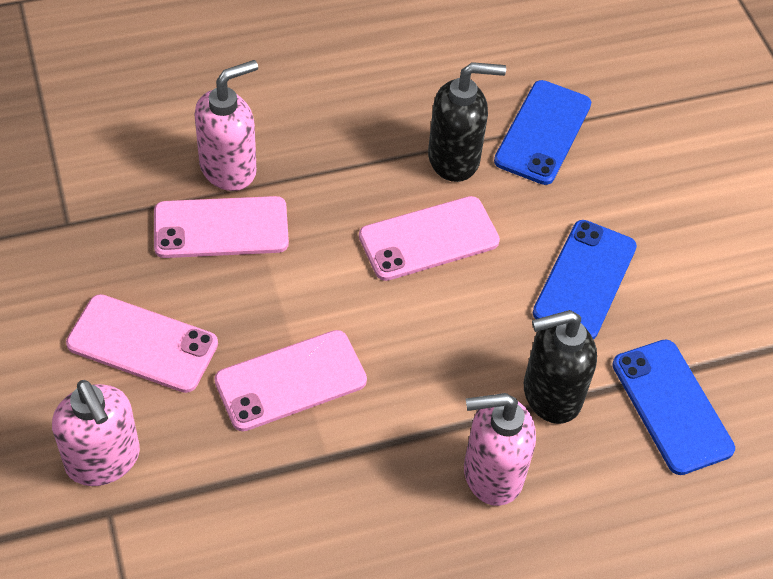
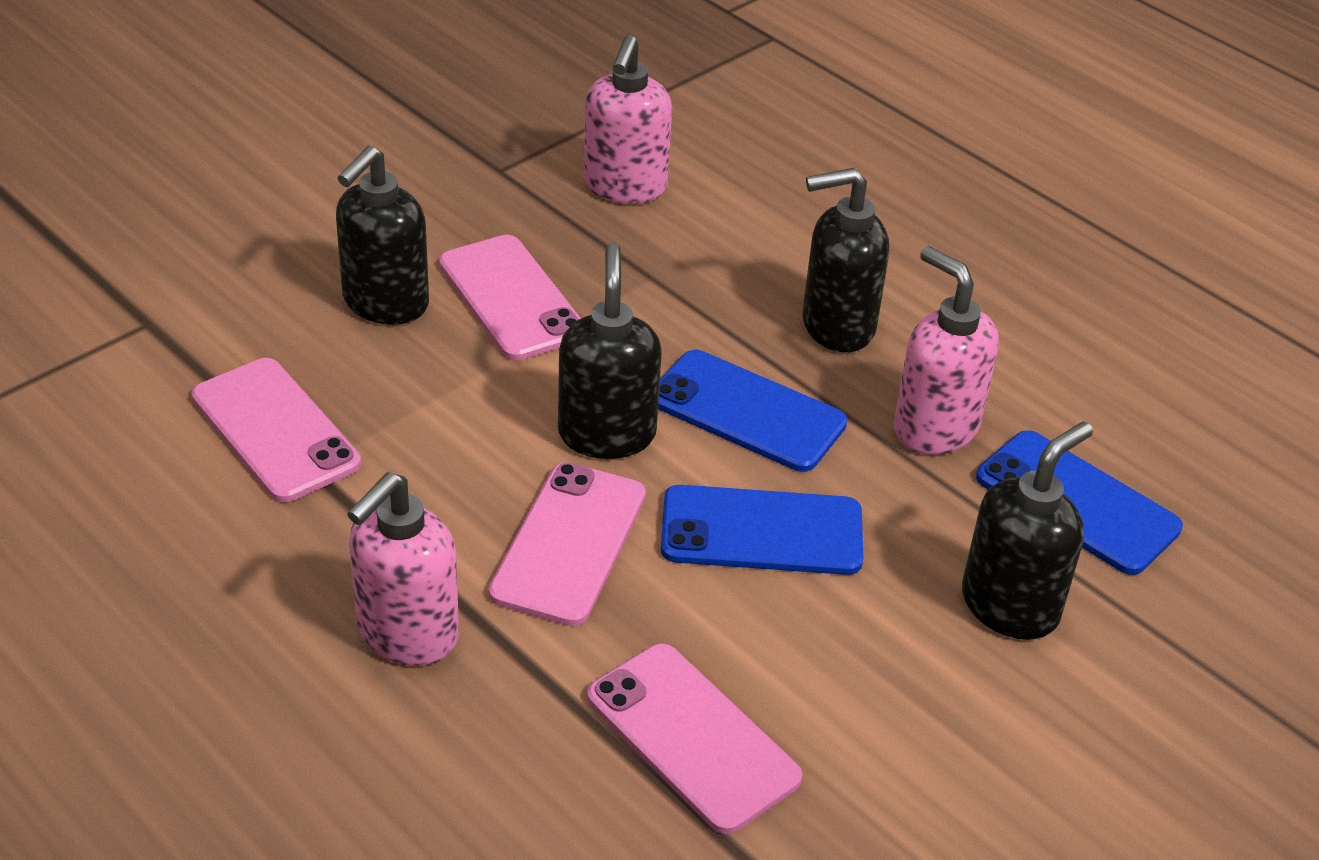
black soap dispenser: [428,62,506,182] [524,310,597,424] = 2 -> [336,146,429,325] [558,243,662,459] [802,168,889,352] [962,421,1093,640] = 4

